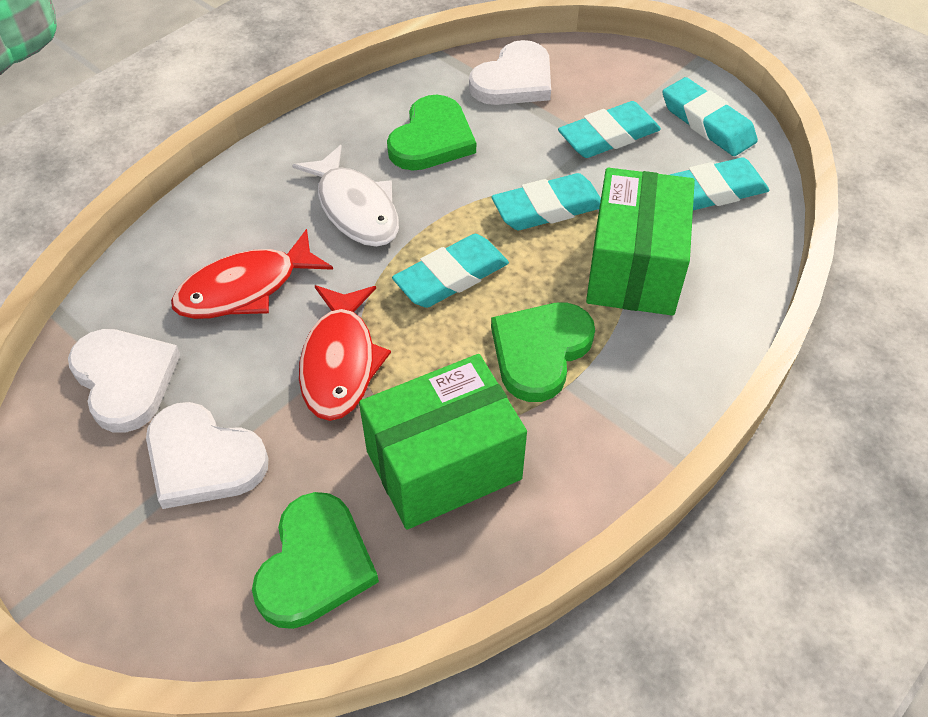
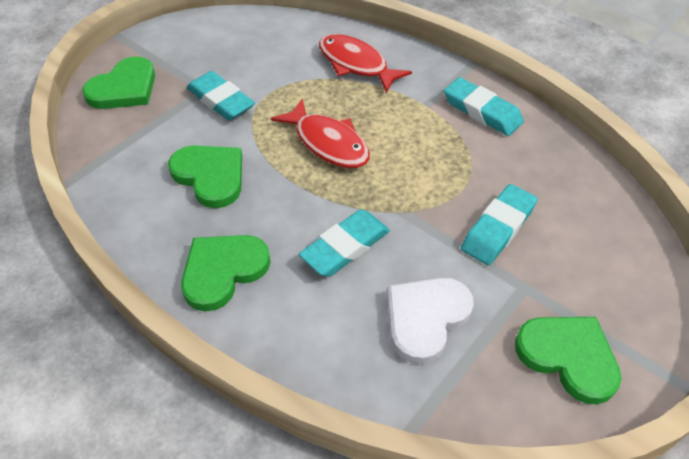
green box: [359,354,527,530] [586,168,695,316] = 2 -> none = 0
green heart: [252,492,379,629] [387,95,476,171] [491,302,595,402] = 3 -> [82,56,155,109] [168,145,242,208] [181,235,271,312] [515,317,621,404] = 4
turquoise eraser: [392,234,509,308] [492,173,601,230] [558,101,661,158] [662,77,758,156] [670,157,769,210] = 5 -> [187,71,255,120] [299,209,390,277] [444,77,524,136] [461,184,538,265] = 4
white fish: [292,145,399,247] = 1 -> none = 0
white heart: [68,329,180,433] [146,402,269,509] [469,40,551,105] = 3 -> [387,278,474,364] = 1

